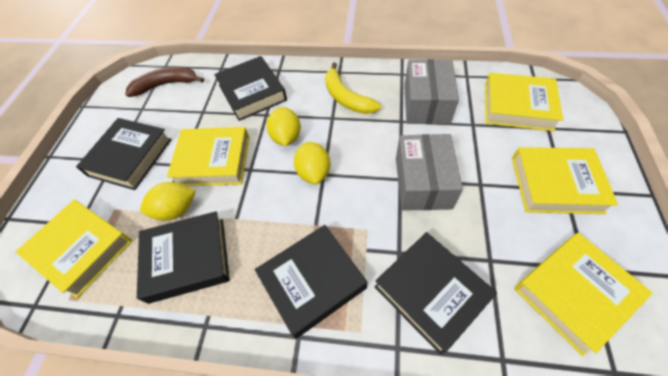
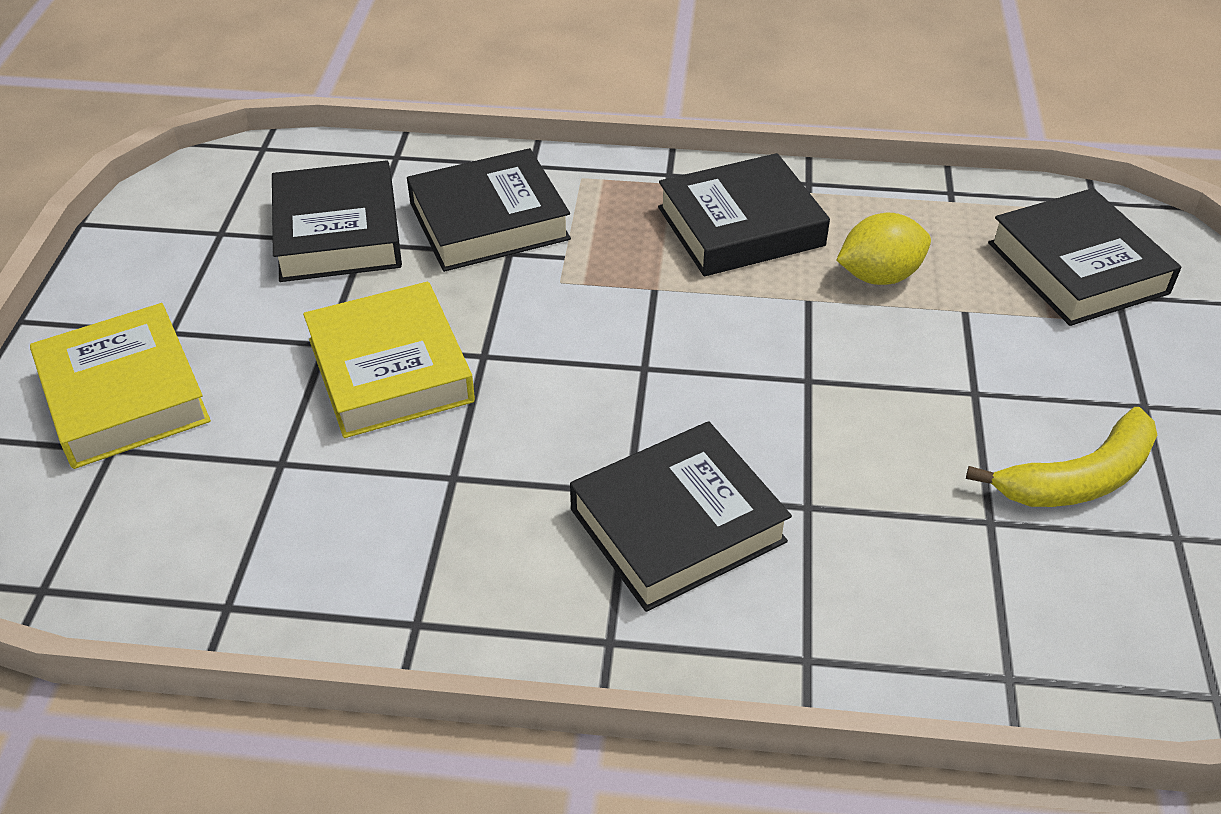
brown banana: [125,67,204,97] = 1 -> none = 0
grey box: [396,134,463,211] [404,59,459,124] = 2 -> none = 0
yellow book: [16,200,132,298] [167,127,249,186] [485,73,563,132] [512,147,618,214] [514,233,653,356] = 5 -> [30,303,211,469] [303,282,475,438] = 2
yellow lemon: [140,182,196,221] [266,107,301,146] [294,142,330,184] = 3 -> [836,213,931,285] = 1

